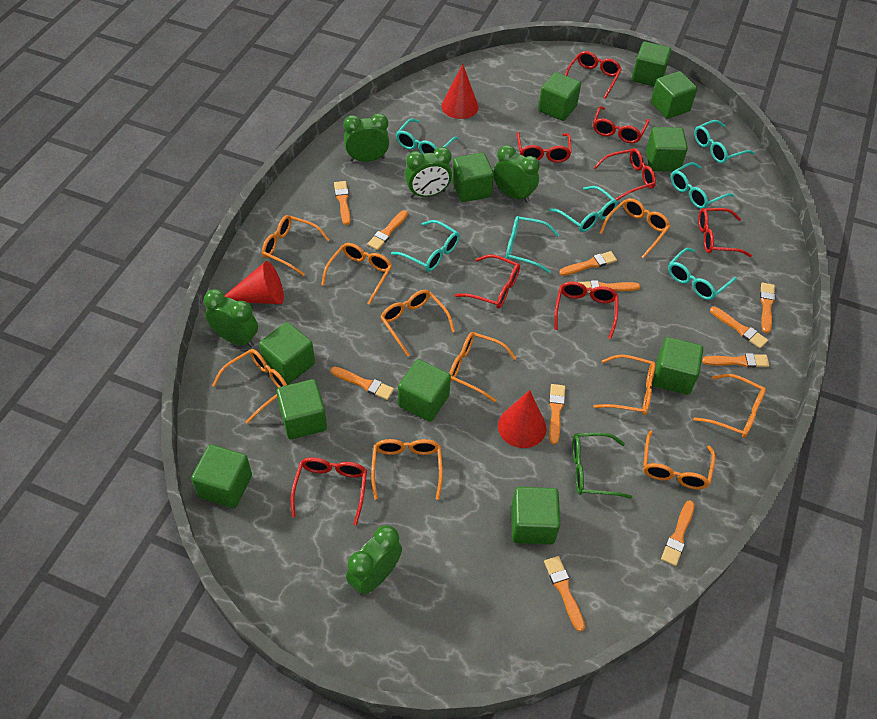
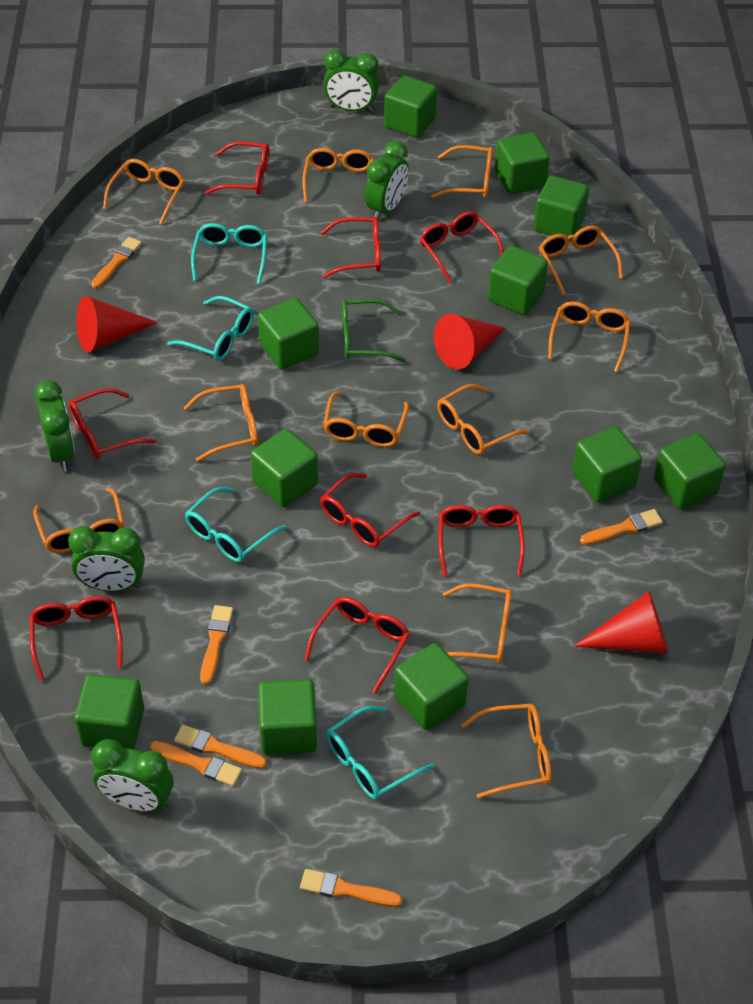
orange brush: [331,366,394,400] [334,181,351,225] [367,210,408,250] [544,556,585,632] [549,384,565,444] [559,251,617,276] [579,280,640,293] [661,500,695,566] [702,353,769,368] [710,306,768,348] [760,283,775,333] = 11 -> [91,237,142,288] [150,741,242,786] [174,725,267,769] [200,605,233,685] [300,869,402,907] [580,509,663,545] = 6
orange glasses: [212,349,287,424] [262,215,330,276] [321,243,392,305] [371,439,443,500] [380,290,455,357] [449,332,516,402] [593,355,655,415] [599,198,670,259] [643,430,715,490] [693,374,766,438] = 10 -> [33,488,124,553] [103,159,185,225] [184,384,258,462] [302,148,374,205] [323,392,409,447] [431,145,493,198] [437,384,530,454] [443,583,512,663] [461,704,551,798] [539,225,623,294] [548,301,631,372] = 11
turquoise glasses: [391,220,460,272] [396,119,459,154] [506,216,559,273] [549,186,618,232] [668,248,737,300] [671,162,734,209] [694,120,755,163] = 7 -> [167,296,254,361] [185,487,287,562] [191,223,267,284] [326,706,435,800] = 4

